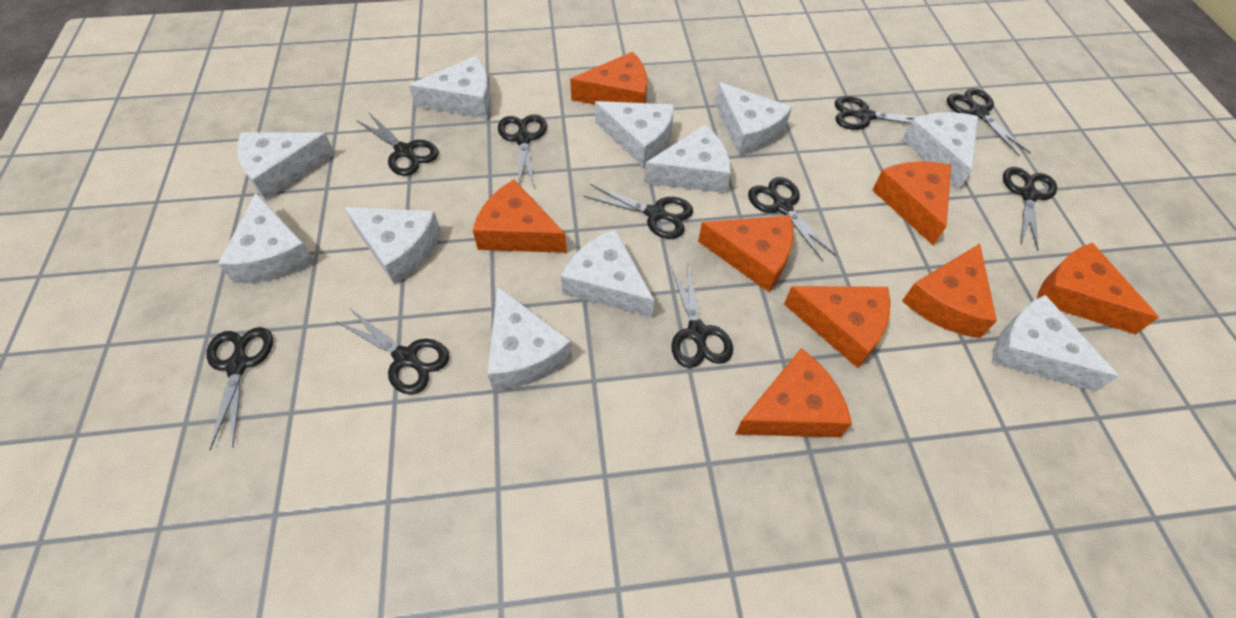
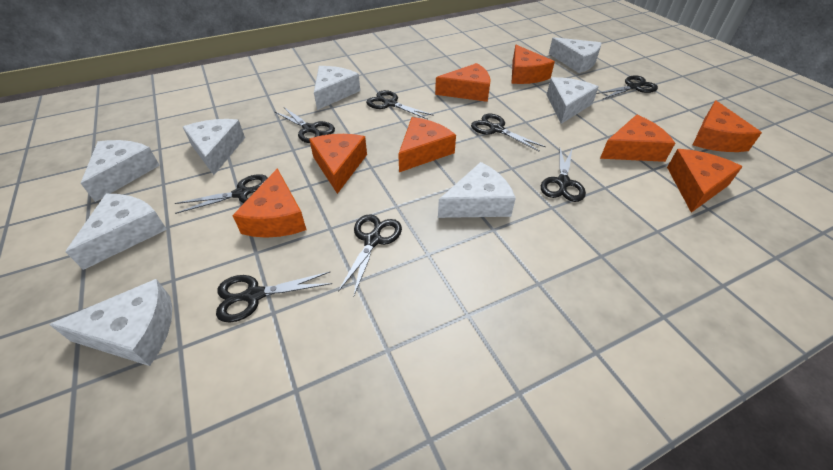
black scissors: [206,327,273,450] [337,308,449,395] [356,112,439,176] [498,114,547,189] [583,184,693,239] [671,264,733,368] [748,177,836,261] [835,96,920,130] [947,88,1031,156] [1003,167,1057,251] = 10 -> [175,174,268,214] [216,272,332,323] [275,107,335,143] [338,214,402,295] [366,90,434,119] [471,114,546,152] [541,148,586,202] [596,75,658,100] = 8
white cheese: [218,193,315,283] [237,132,335,200] [344,207,441,284] [409,56,491,119] [487,287,572,390] [561,229,654,318] [595,101,674,167] [644,125,731,193] [715,82,792,155] [902,112,978,190] [992,295,1119,392] = 11 -> [49,279,172,366] [65,194,167,270] [81,140,160,202] [183,119,245,175] [314,66,360,110] [438,162,516,218] [547,77,599,124] [549,37,601,73] = 8

